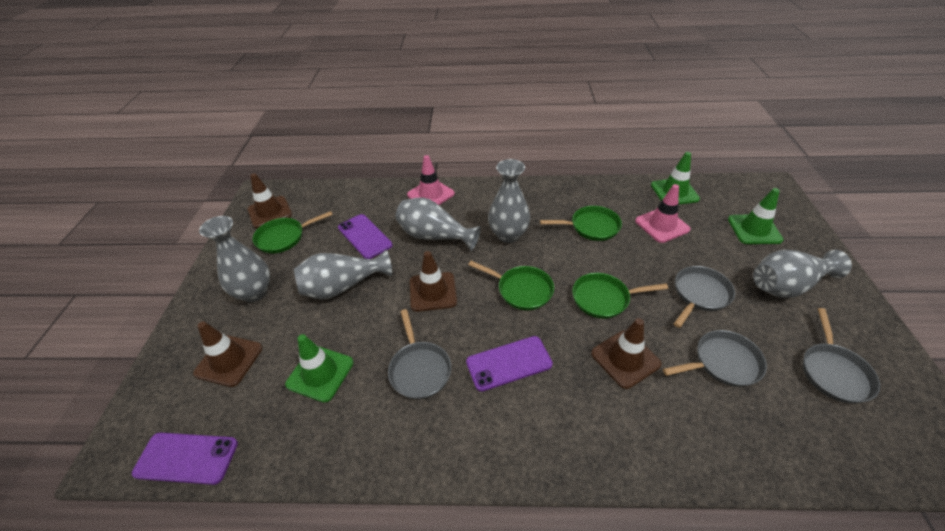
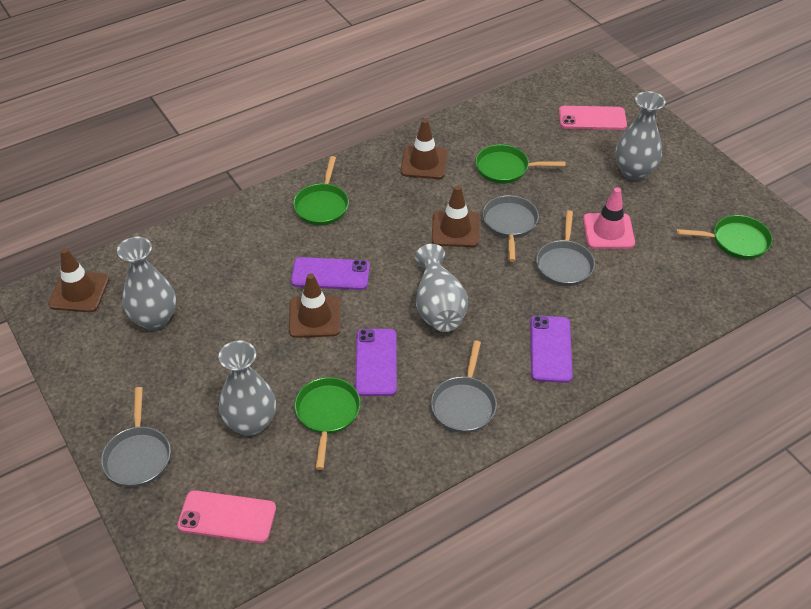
green traffic cone: [285,334,354,403] [651,152,700,204] [728,188,784,244] = 3 -> none = 0
grey vase: [199,216,270,302] [294,249,392,299] [395,197,481,251] [488,159,530,243] [753,250,852,298] = 5 -> [117,237,176,330] [219,341,276,436] [415,244,468,332] [615,91,666,180] = 4
pink phone: none = 0 -> [177,490,276,543] [559,106,627,130] = 2
pink traffic cone: [407,155,455,205] [635,184,690,243] = 2 -> [583,187,635,249] = 1

